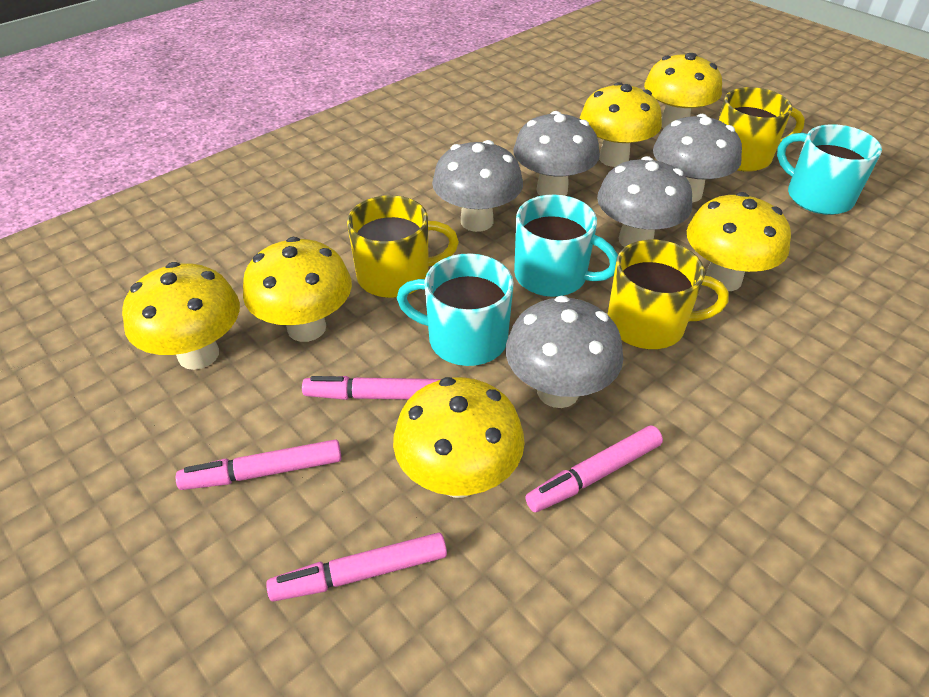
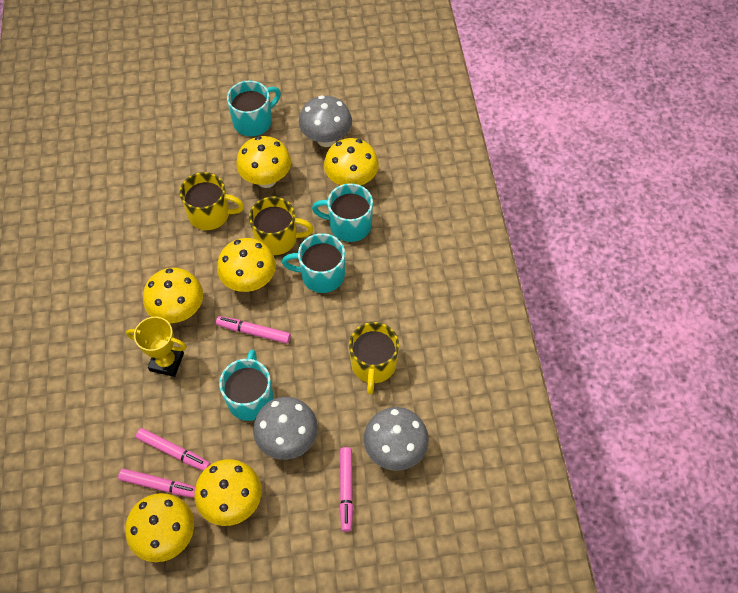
grey mushroom: [432,140,523,232] [506,296,623,408] [513,111,600,196] [597,156,692,247] [653,114,742,202] = 5 -> [253,397,318,460] [299,95,352,147] [364,407,429,471] = 3
turquoise mug: [397,253,514,366] [514,195,618,297] [777,124,882,215] = 3 -> [219,349,273,421] [227,80,281,136] [282,233,345,293] [312,183,373,242] = 4
yellow trophy: none = 0 -> [126,316,187,377] = 1

